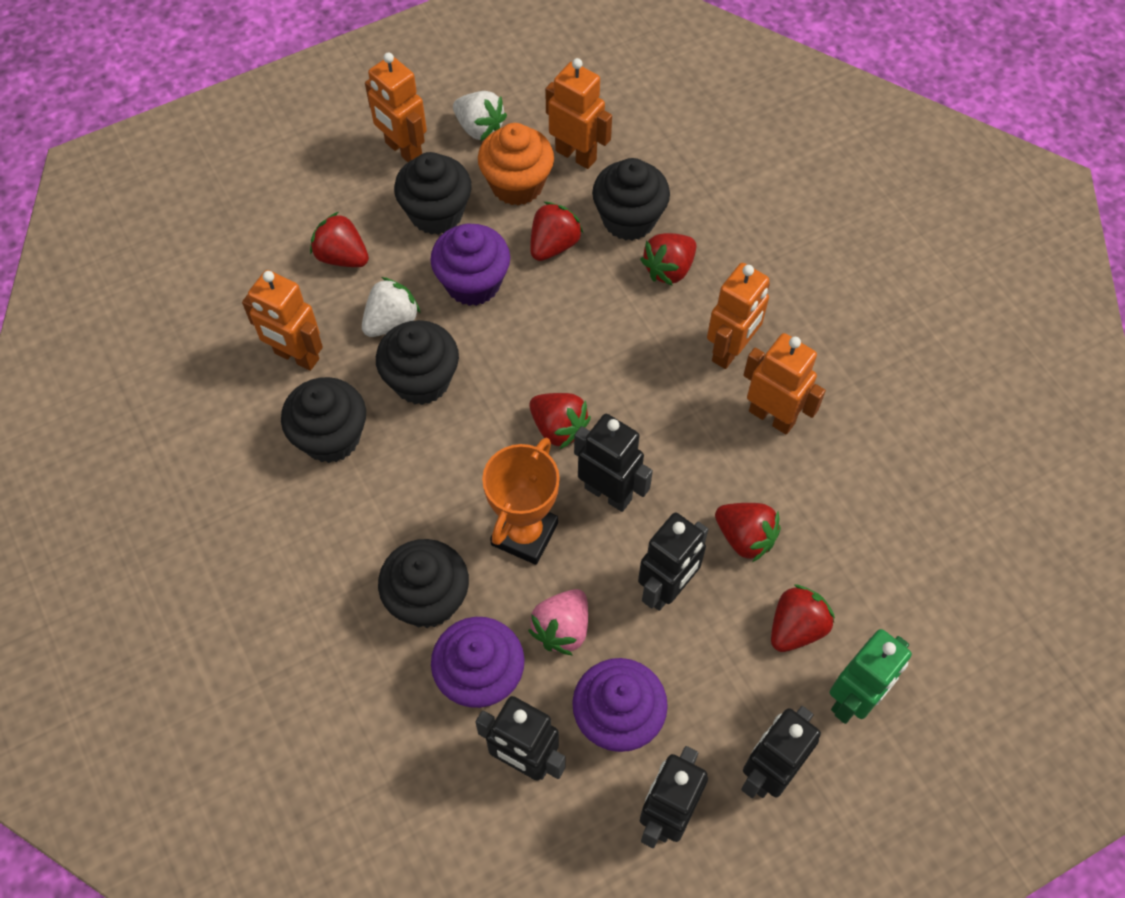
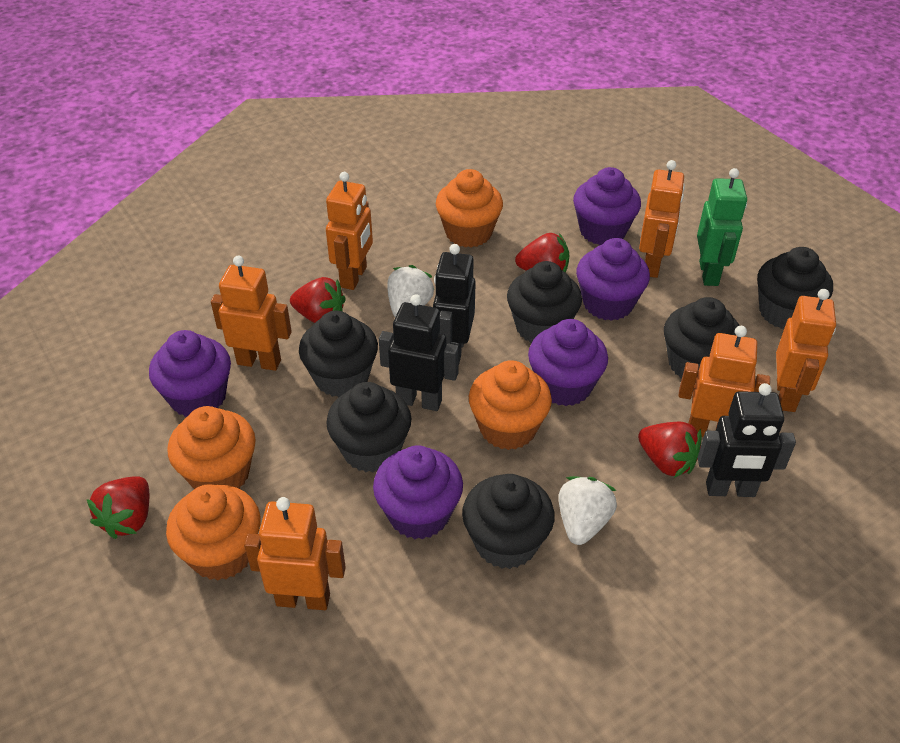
black cupcake: [281,377,366,463] [376,320,459,405] [378,539,469,628] [394,152,472,235] [592,158,670,241] = 5 -> [299,311,378,397] [326,382,412,472] [462,474,554,569] [507,261,582,343] [664,297,740,379] [757,247,833,329] = 6
black robot: [475,696,565,781] [574,414,653,512] [638,513,708,611] [640,746,708,848] [741,706,821,798] = 5 -> [379,294,459,411] [433,244,476,363] [698,383,796,497] = 3
orange cupcake: [478,123,554,206] = 1 -> [166,484,260,581] [167,406,256,489] [436,169,503,247] [469,360,552,450] = 4
orange robot: [242,270,323,371] [365,52,427,162] [545,58,612,169] [707,263,770,369] [743,333,826,435] = 5 -> [211,256,292,371] [244,497,346,610] [326,172,373,290] [639,160,685,278] [678,326,770,437] [776,289,836,412] = 6
orange trophy: [482,437,560,565] = 1 -> none = 0
pink strawberry: [528,589,588,655] = 1 -> none = 0
purple cupcake: [430,224,510,306] [431,617,525,708] [572,658,668,752] = 3 -> [149,330,231,417] [373,445,463,539] [528,319,608,406] [573,167,641,245] [576,238,650,321] = 5
red strawberry: [310,212,369,267] [529,393,591,449] [530,202,583,261] [640,233,696,286] [715,503,781,562] [771,584,835,652] = 6 -> [87,476,149,539] [290,277,346,323] [515,233,569,272] [638,422,702,478] = 4

